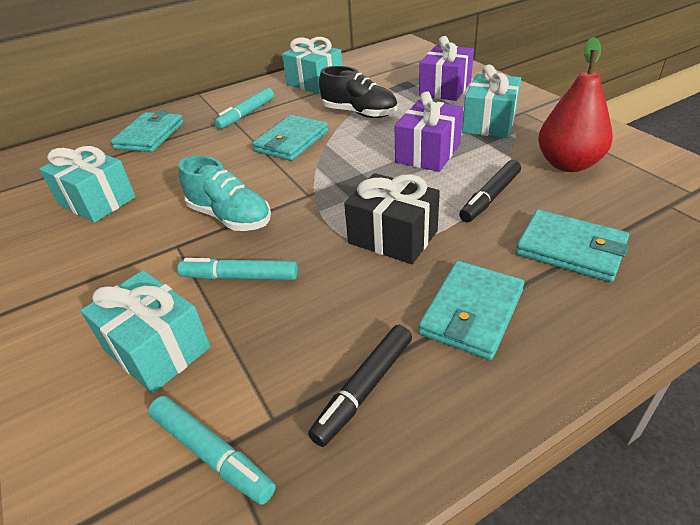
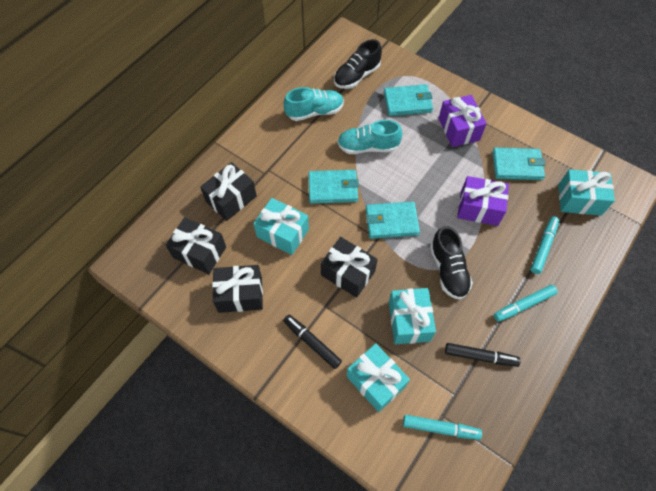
black gift: [344,173,440,264] = 1 -> [166,217,226,274] [200,162,257,221] [212,265,263,313] [321,237,378,298] = 4
black shoe: [319,66,397,118] = 1 -> [334,39,382,89] [430,226,473,299] = 2
red pear: [538,37,613,172] = 1 -> none = 0
turquoise shoe: [178,155,271,231] = 1 -> [284,87,344,121] [337,120,402,154] = 2

